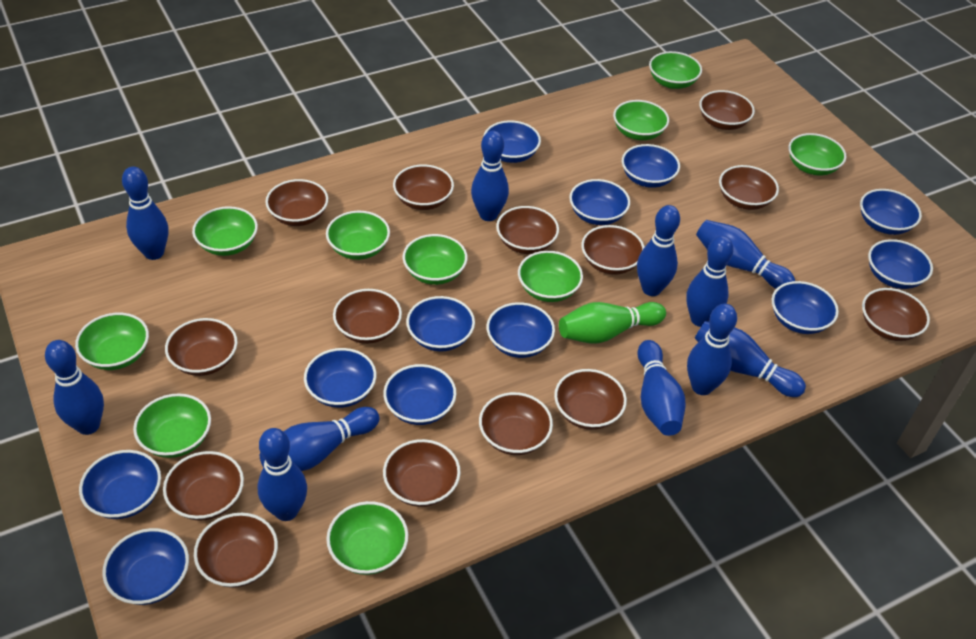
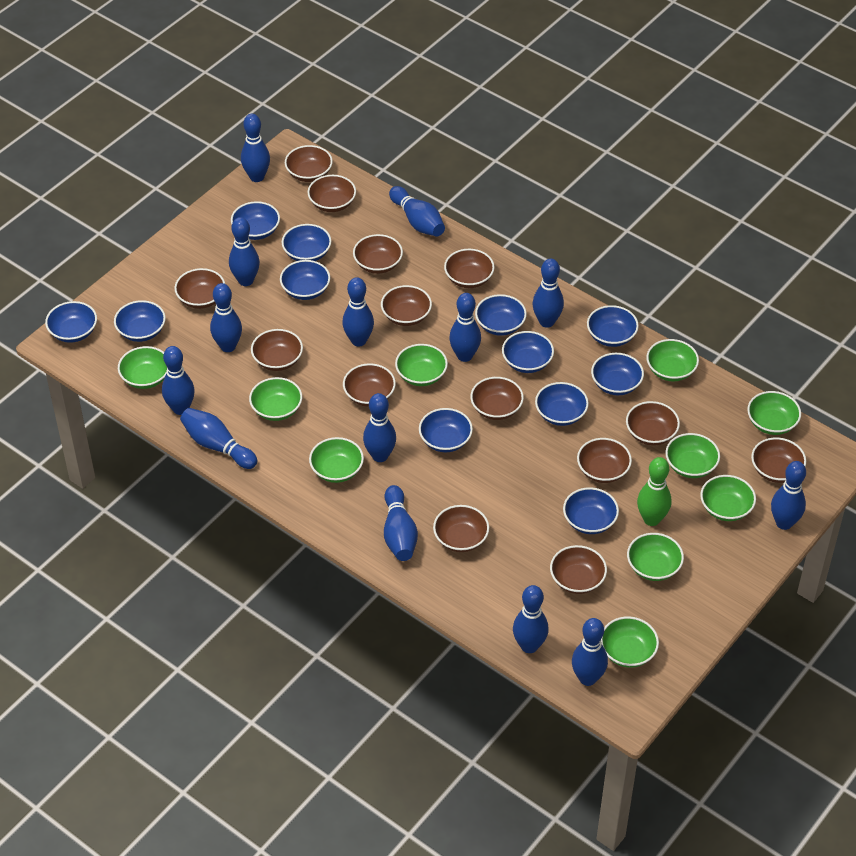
blue bowling pin: [45,340,104,435] [122,166,168,260] [258,428,307,521] [260,407,379,471] [471,131,509,221] [637,205,680,296] [637,340,686,436] [686,236,734,327] [687,304,737,395] [695,321,806,397] [696,220,795,289] = 11 -> [162,346,195,415] [180,408,257,469] [210,283,242,352] [229,217,260,286] [241,114,270,182] [342,277,374,347] [363,393,396,462] [384,485,418,561] [389,186,445,237] [449,293,481,362] [513,585,548,653] [532,259,564,328] [572,618,608,686] [771,461,806,530] = 14

